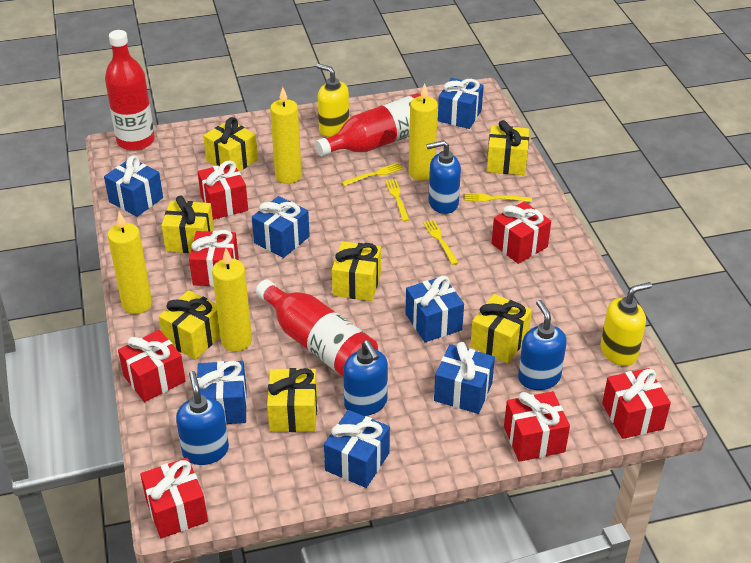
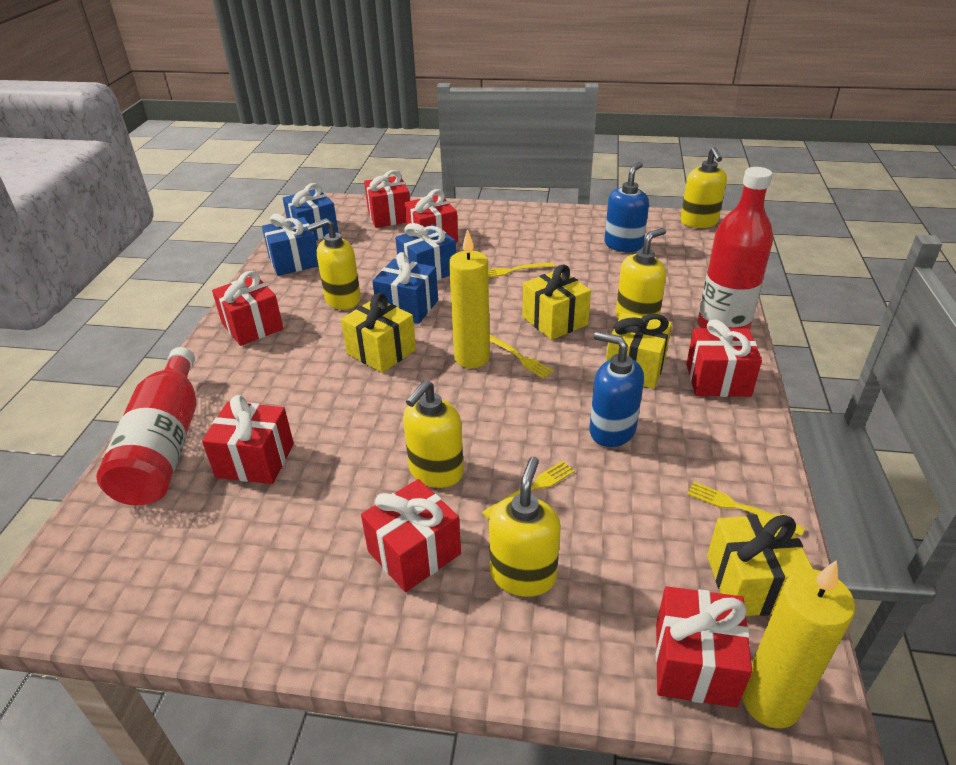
blue gift: [104,155,163,217] [197,361,247,424] [252,196,310,258] [324,410,390,488] [406,276,464,342] [434,342,495,414] [438,78,484,129] = 7 -> [262,214,319,276] [283,183,339,240] [372,252,438,324] [395,223,456,281] = 4
blue soap dispenser: [176,371,229,465] [343,340,388,416] [427,140,461,214] [518,300,567,390] = 4 -> [589,331,644,447] [604,162,649,252] = 2
red bottle: [105,30,155,151] [256,279,378,376] [315,93,421,157] = 3 -> [96,347,196,506] [698,167,773,330] = 2
yellow candle: [108,212,152,314] [212,248,252,352] [270,87,302,184] [409,84,438,181] = 4 -> [449,229,490,368] [742,560,855,728] = 2
yellow gift: [159,290,220,360] [161,195,214,253] [203,117,258,172] [267,368,317,432] [332,241,381,301] [470,294,532,363] [487,120,529,175] = 7 -> [341,293,416,373] [522,265,591,340] [606,312,672,389] [707,514,813,616] = 4
yellow soap dispenser: [317,64,349,137] [600,282,652,366] = 2 -> [306,218,361,310] [403,380,464,488] [489,457,561,597] [616,228,666,319] [680,147,727,228] = 5

